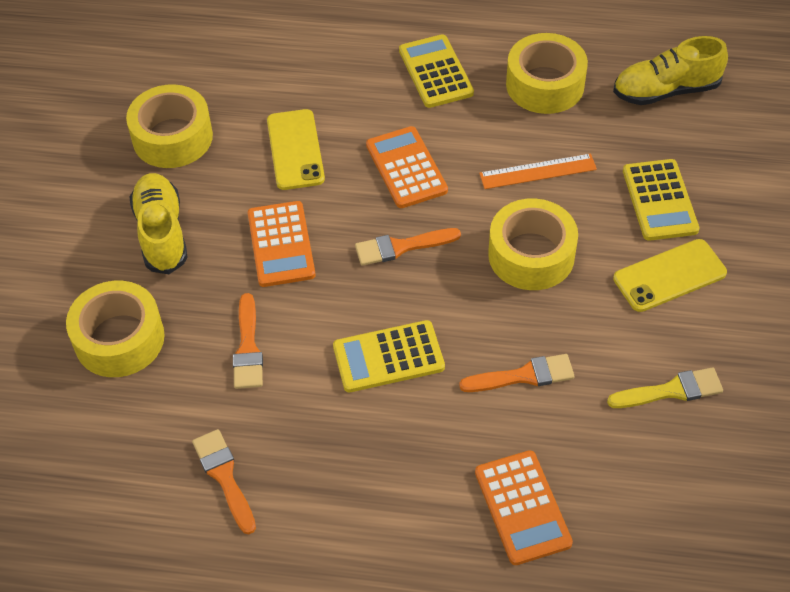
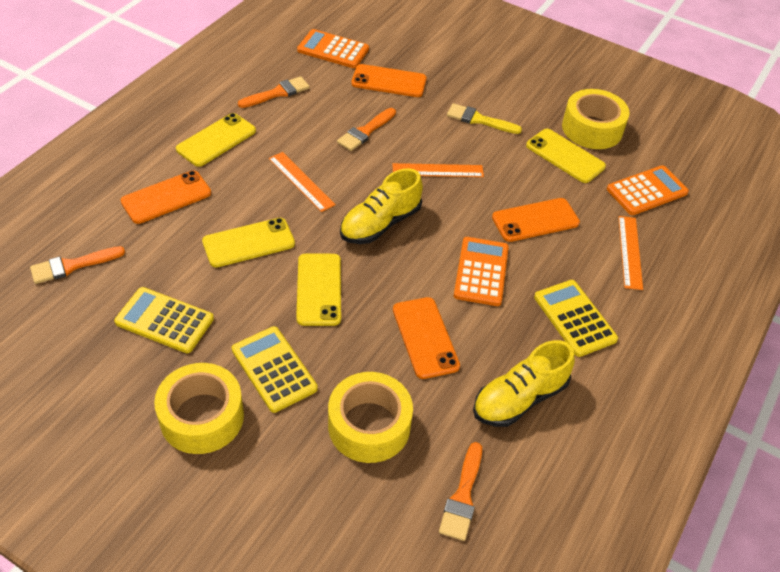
orange phone: none = 0 -> [121,170,211,224] [351,64,427,97] [393,297,460,379] [492,198,580,242] = 4
orange ruler: [479,154,597,189] = 1 -> [269,152,336,212] [393,163,484,177] [618,216,643,290] = 3
yellow phone: [267,109,325,190] [613,239,727,312] = 2 -> [176,113,256,167] [202,218,295,267] [296,253,341,326] [526,129,606,183] = 4
yellow tape: [66,281,165,377] [126,84,213,168] [488,198,578,290] [506,33,588,114] = 4 -> [154,363,244,454] [328,372,413,463] [562,89,630,149] = 3

